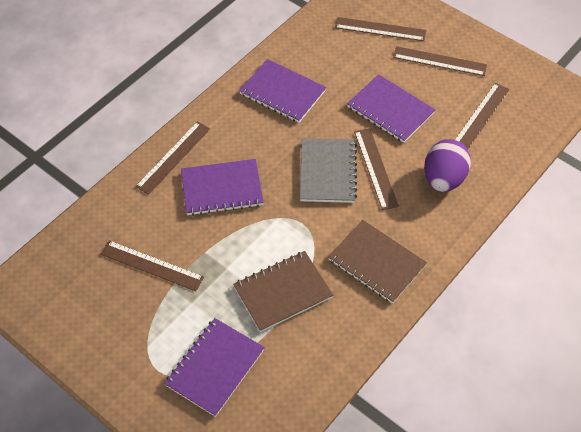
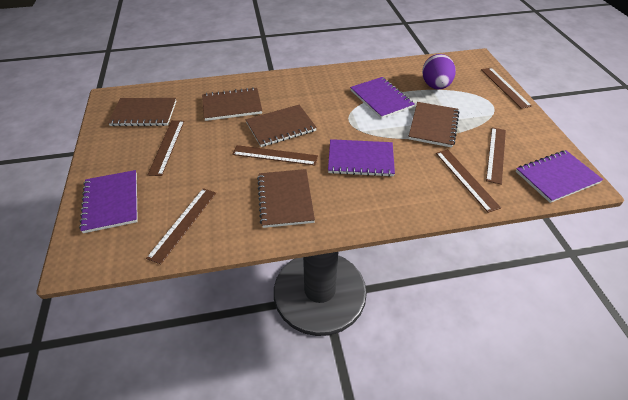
brown notebook: [233,251,333,332] [328,220,427,304] = 2 -> [108,98,176,126] [202,87,262,121] [246,105,317,147] [257,169,315,228] [408,102,459,148] = 5
grey notebook: [300,138,357,203] = 1 -> none = 0

